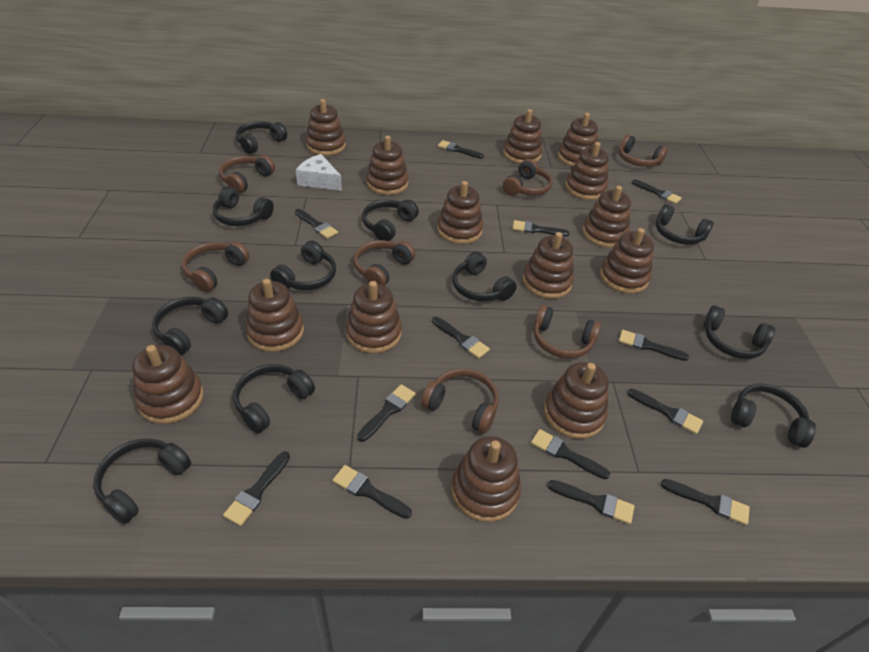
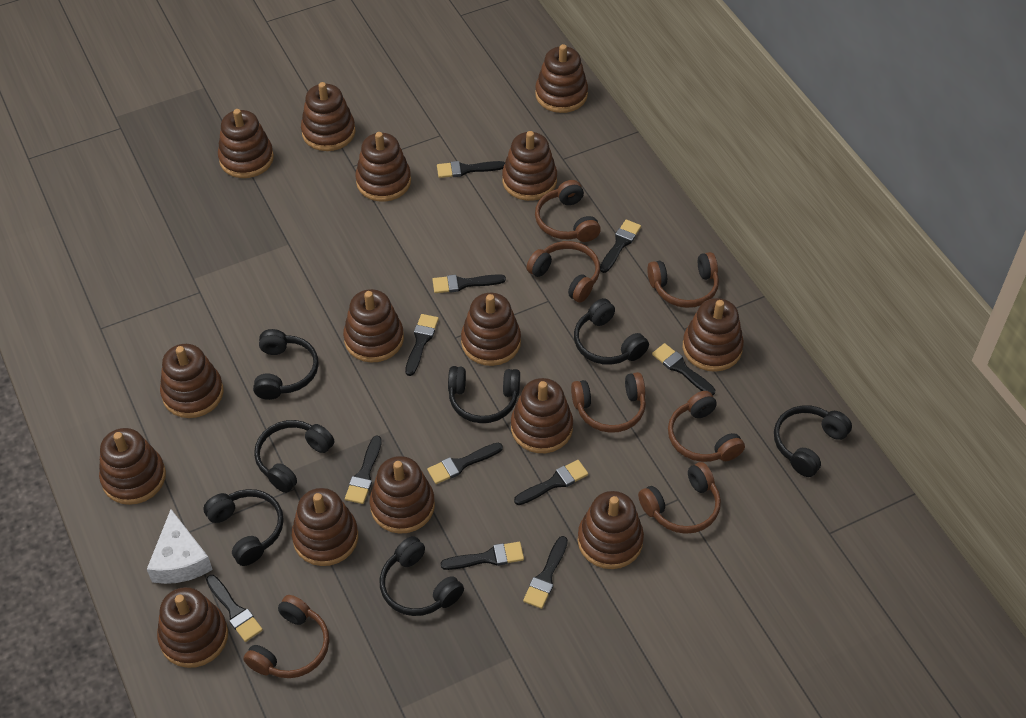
black brush: [223,451,290,526] [295,209,338,239] [333,465,412,519] [357,384,416,442] [432,317,490,359] [438,140,484,159] [513,220,569,236] [531,429,610,479] [548,480,635,524] [619,330,689,361] [627,389,703,434] [632,179,682,204] [661,479,750,525] = 13 -> [206,575,263,642] [345,435,382,504] [405,314,439,376] [427,443,503,484] [432,274,506,293] [437,161,505,178] [441,542,524,570] [514,460,588,505] [523,536,568,609] [600,219,641,273] [652,343,715,395] = 11
black headphones: [93,439,191,524] [152,297,228,355] [213,186,274,226] [233,364,315,433] [236,121,287,154] [270,241,336,290] [362,200,419,241] [453,251,517,301] [656,204,714,245] [704,305,775,359] [731,384,816,448] = 11 -> [203,489,284,566] [253,329,319,400] [254,420,334,493] [380,536,464,616] [448,366,520,423] [574,298,649,365] [774,405,852,477] = 7
brown stacking toy: [132,345,204,424] [245,279,304,352] [306,99,346,156] [346,281,402,353] [366,136,409,195] [437,181,483,244] [451,436,521,522] [503,109,543,164] [523,232,574,299] [544,362,609,439] [558,113,598,167] [565,142,609,200] [582,186,631,248] [600,228,654,294] = 14 -> [99,428,166,505] [157,587,228,668] [160,344,223,418] [218,109,274,178] [292,488,358,566] [301,82,355,151] [343,289,404,363] [355,132,411,202] [370,456,435,534] [461,293,521,366] [502,131,557,201] [511,378,573,453] [535,44,588,113] [578,491,644,569] [683,298,744,372] = 15

